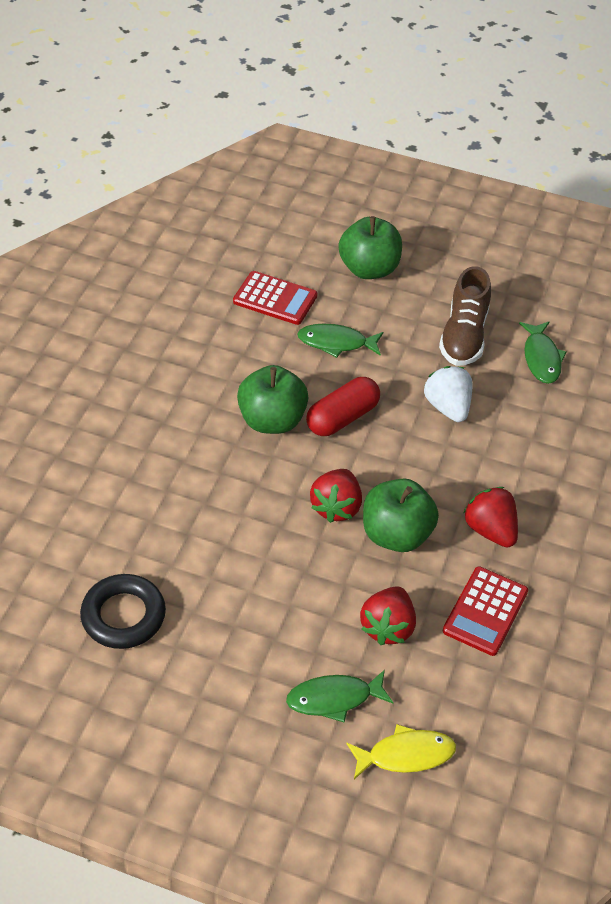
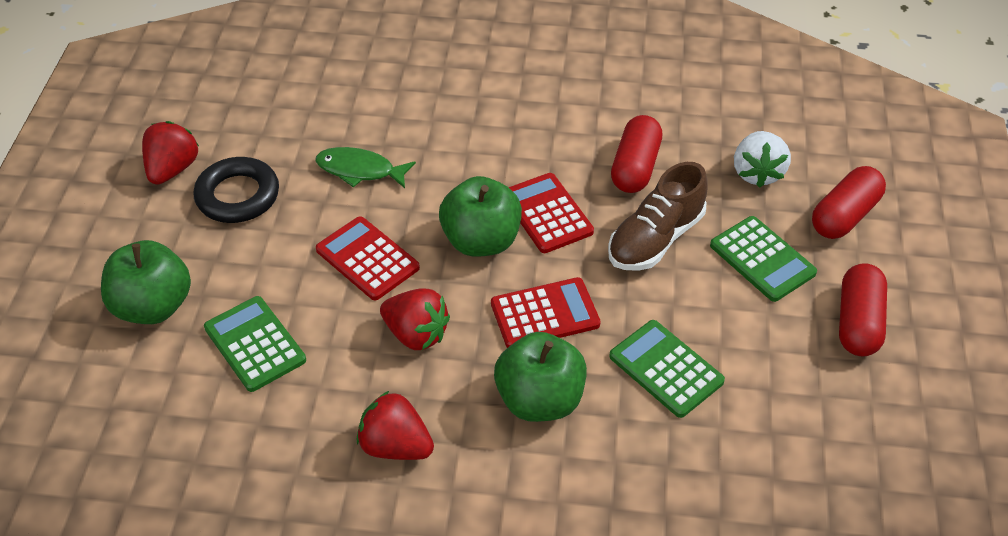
green calculator: none = 0 -> [204,296,306,392] [609,320,725,418] [710,216,817,302] = 3
green fish: [286,670,394,723] [297,323,383,358] [519,322,567,384] = 3 -> [315,147,416,188] = 1
red calculator: [233,271,317,325] [443,566,528,656] = 2 -> [316,216,420,300] [491,277,601,348] [509,173,594,253] = 3
red capsule: [306,377,380,436] = 1 -> [611,115,662,193] [812,166,886,239] [839,263,887,356] = 3
yellow fish: [346,724,456,779] = 1 -> none = 0

